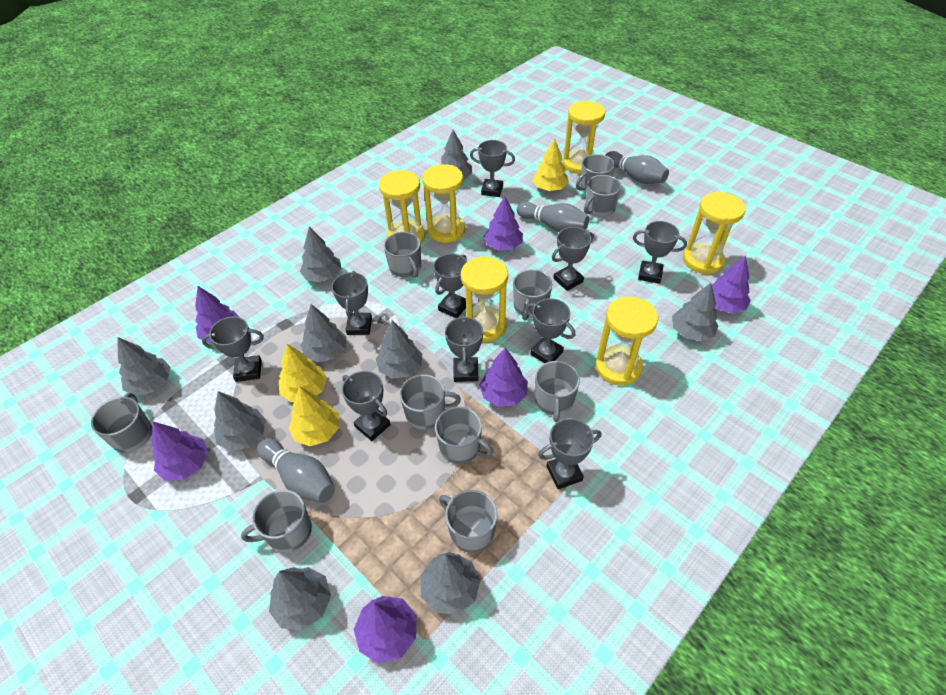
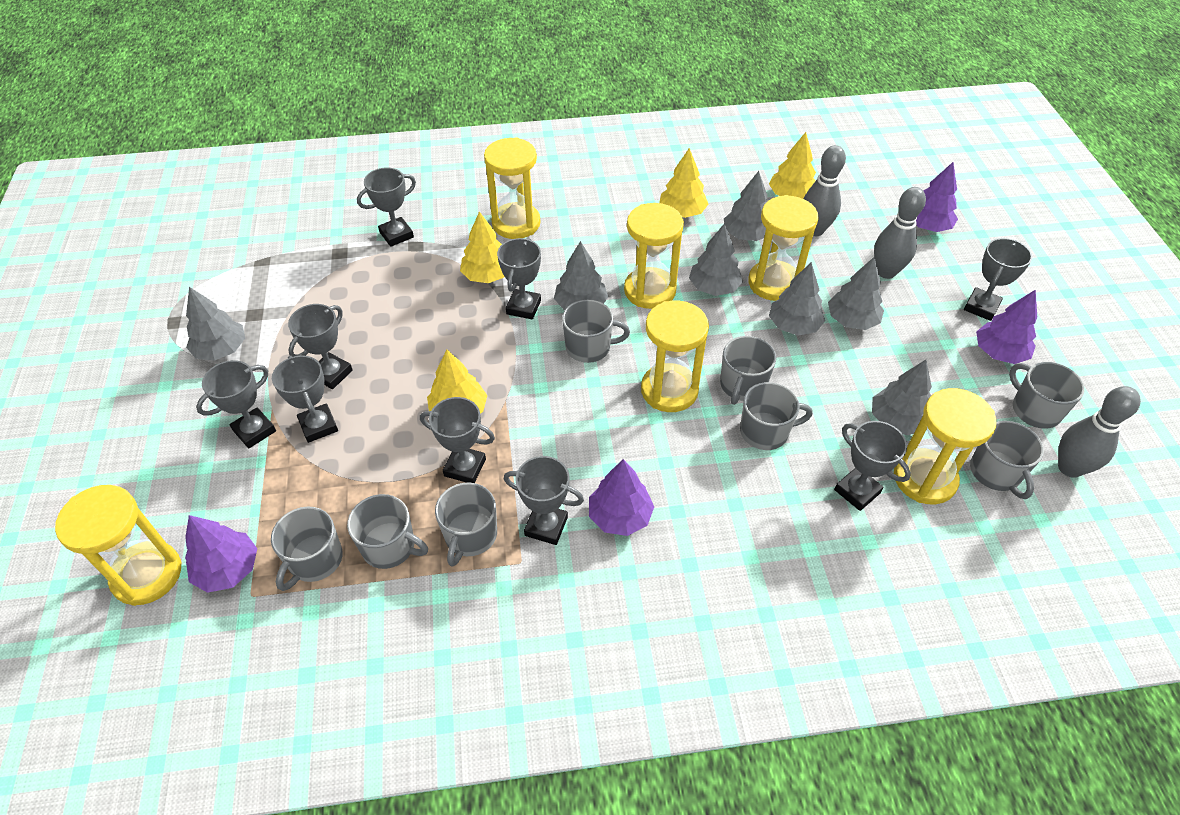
grey mug: [91,393,152,453] [241,490,312,552] [384,232,421,278] [400,375,461,430] [435,407,493,464] [439,490,498,553] [513,269,552,321] [535,361,580,422] [576,154,615,192] [584,175,621,217] = 10 -> [271,507,343,591] [347,494,428,569] [435,482,497,567] [562,300,630,363] [720,336,776,405] [740,382,813,450] [970,421,1044,499] [1009,362,1085,429] = 8
grey tree: [118,337,171,396] [214,391,266,451] [269,567,331,630] [300,227,342,282] [301,304,347,362] [376,320,422,379] [420,552,481,615] [441,130,472,179] [672,283,719,341] = 9 -> [186,287,245,361] [554,241,608,310] [689,224,743,296] [724,171,768,241] [769,262,825,336] [828,257,884,330] [872,360,932,435] = 7
grey trophy: [202,316,264,382] [331,271,372,335] [342,371,391,441] [433,254,467,318] [445,315,483,382] [470,140,515,197] [527,298,575,363] [538,418,601,489] [552,227,594,291] [633,221,687,284] = 10 -> [196,360,276,448] [272,355,338,443] [288,304,353,389] [357,168,416,247] [420,397,495,483] [497,238,541,320] [504,456,584,545] [834,421,911,511] [964,238,1032,321] = 9
purple tree: [152,422,208,481] [195,286,239,343] [354,596,417,663] [479,348,528,407] [483,196,523,251] [712,256,751,314] = 6 -> [185,515,257,593] [589,459,654,536] [916,162,958,232] [976,290,1037,364] = 4
yellow tree: [279,344,327,402] [289,386,339,446] [532,139,569,191] = 3 -> [427,350,488,414] [460,211,505,283] [659,148,708,218] [769,132,816,199] = 4

